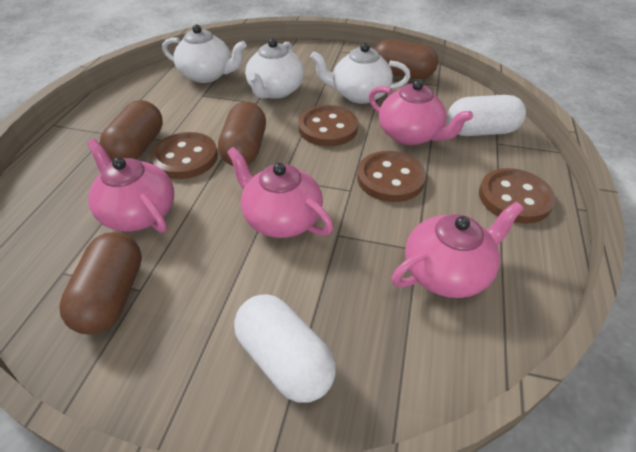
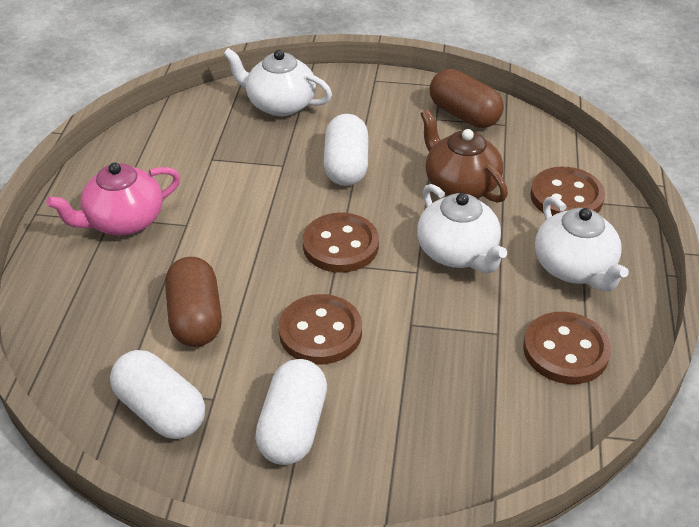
brown capsule: [59,232,142,335] [100,100,163,161] [218,102,266,166] [374,39,438,79] = 4 -> [165,257,222,347] [430,69,504,128] = 2
brown teapot: none = 0 -> [421,109,508,203] = 1
pink teapot: [87,139,174,233] [227,147,333,238] [369,80,473,145] [392,202,524,298] = 4 -> [46,162,180,235] = 1
white capsule: [234,294,336,403] [447,95,526,136] = 2 -> [110,350,205,439] [255,359,327,465] [324,114,368,186] = 3

